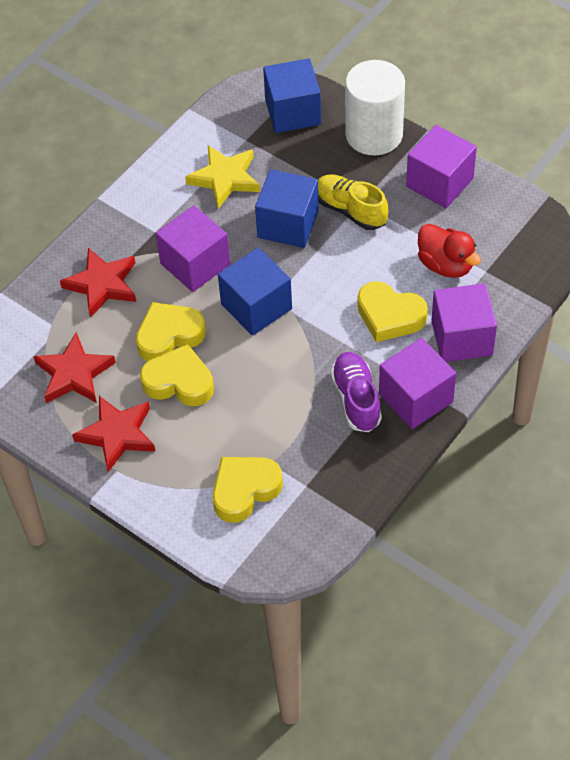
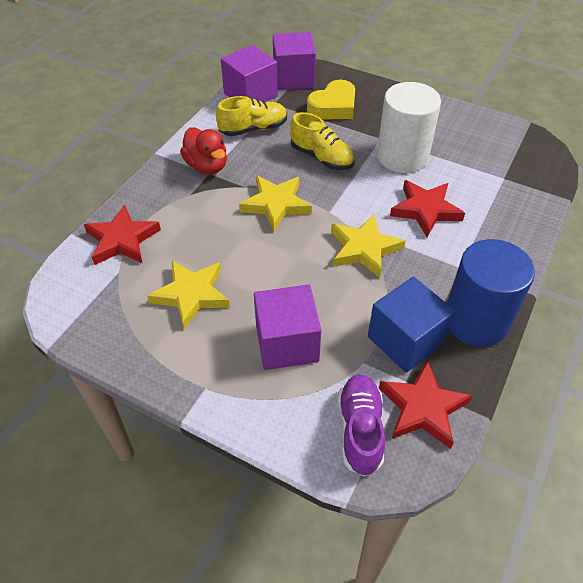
blue cube: [218,248,292,336] [255,169,319,248] [263,58,321,133] = 3 -> [368,277,456,373] = 1
blue cylinder: none = 0 -> [447,239,535,347] = 1
purple cube: [155,205,230,292] [379,338,456,429] [406,125,477,208] [431,283,497,362] = 4 -> [221,45,278,102] [254,285,321,370] [273,32,316,90] = 3
yellow heart: [136,302,206,361] [140,344,214,406] [213,457,283,523] [357,281,428,342] = 4 -> [307,80,355,120] = 1
yellow shoe: [318,174,388,230] = 1 -> [216,96,287,136] [290,112,355,170] = 2
yellow star: [185,145,260,209] = 1 -> [147,261,230,330] [239,176,312,231] [331,214,406,278] = 3

